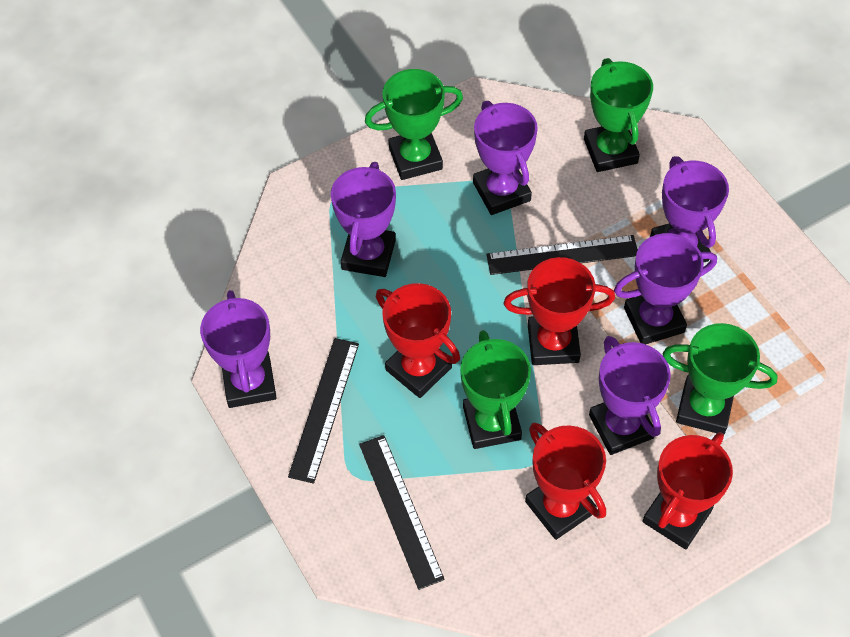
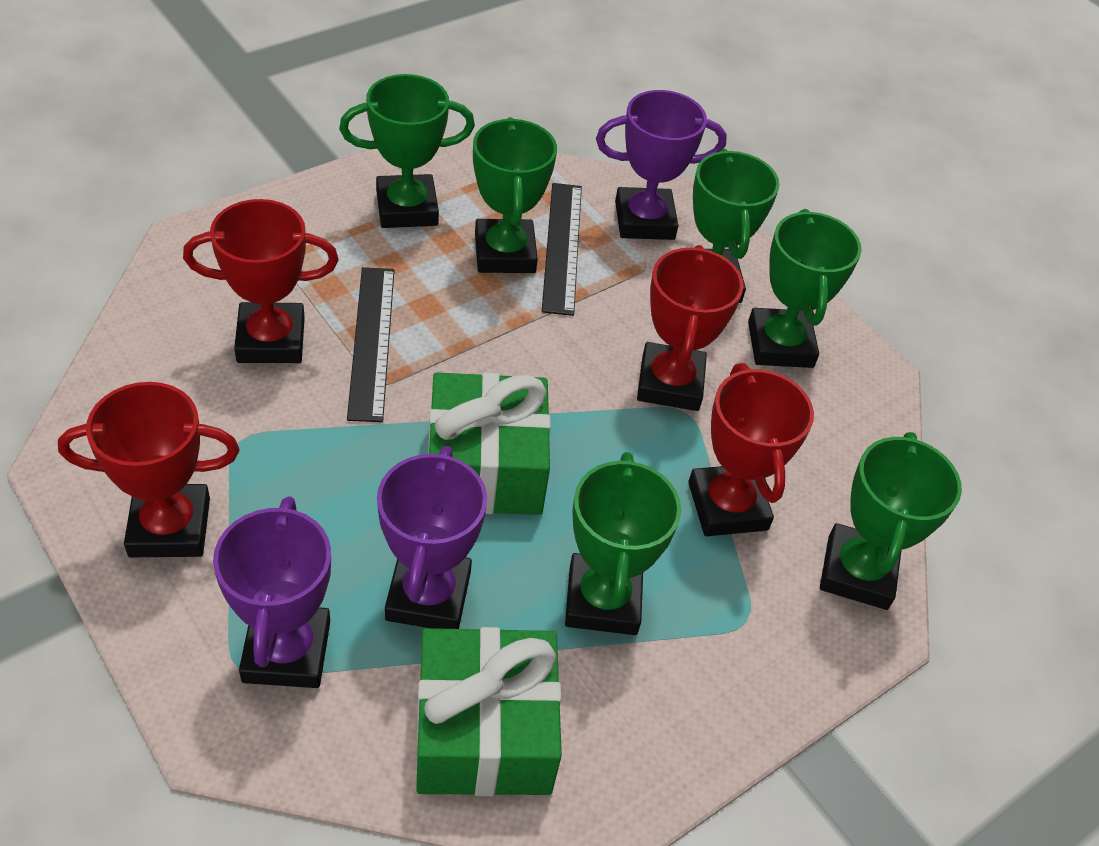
black ruler: [288,338,359,484] [359,435,445,590] [486,235,638,275] = 3 -> [347,267,395,422] [542,183,582,316] = 2
green gift: none = 0 -> [416,627,562,796] [428,372,551,515] = 2
green trophy: [365,69,463,180] [460,330,531,449] [584,58,653,172] [662,323,778,434] = 4 -> [339,74,475,228] [473,117,557,273] [565,452,681,635] [693,149,780,303] [748,209,862,368] [820,432,962,610] = 6
purple trophy: [200,290,277,408] [331,162,396,277] [473,101,538,215] [589,336,671,455] [614,233,717,345] [650,156,729,262] = 6 -> [213,496,331,688] [377,446,487,629] [596,90,727,240] = 3

